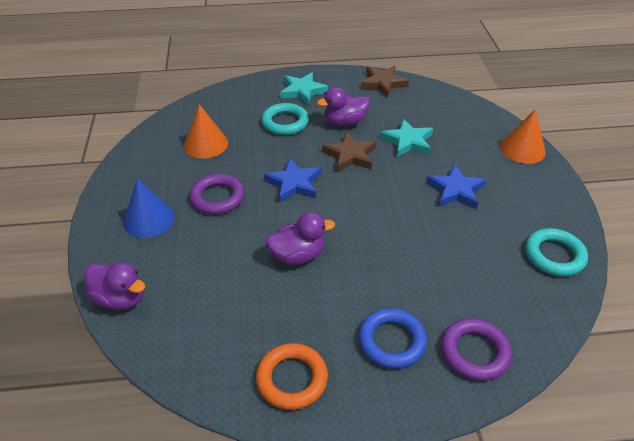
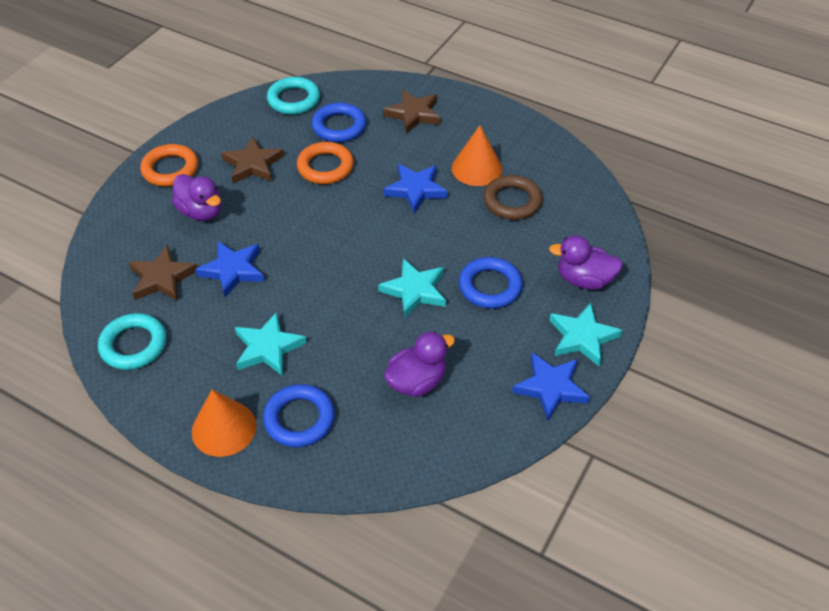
blue cone: [123,178,175,238] = 1 -> none = 0
blue ring: [358,308,427,369] = 1 -> [263,384,335,447] [312,103,366,142] [459,257,523,309] = 3
blue star: [264,158,321,203] [426,165,486,209] = 2 -> [195,241,265,297] [384,164,448,214] [512,353,590,420] = 3
brown ring: none = 0 -> [483,175,543,220] = 1
brown star: [322,132,376,172] [361,66,409,97] = 2 -> [129,245,198,301] [221,137,284,184] [383,89,441,134] = 3
orange ring: [256,343,328,410] = 1 -> [140,144,198,187] [297,142,354,184] = 2
purple ring: [190,174,245,214] [441,318,512,381] = 2 -> none = 0
turquoise star: [280,72,328,105] [380,119,433,157] = 2 -> [235,312,307,376] [378,258,446,318] [549,303,622,367] = 3

